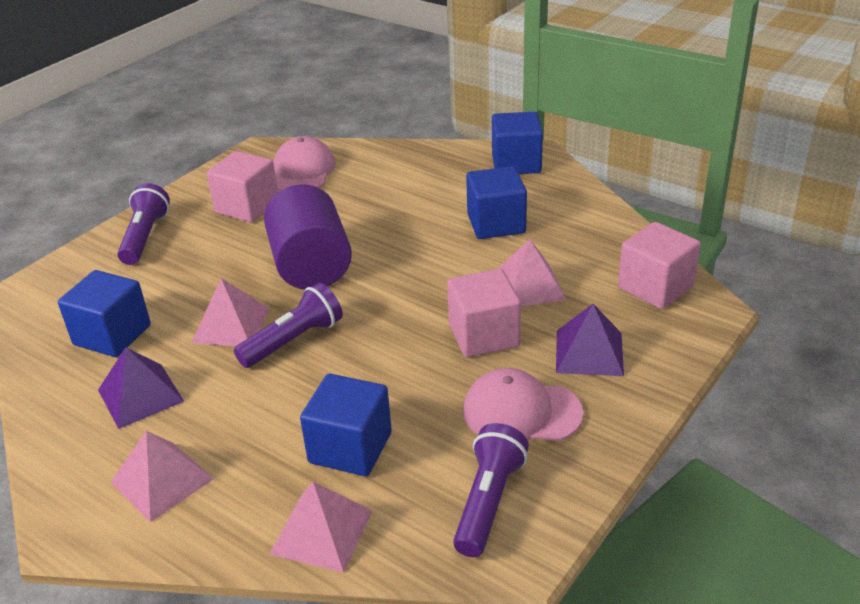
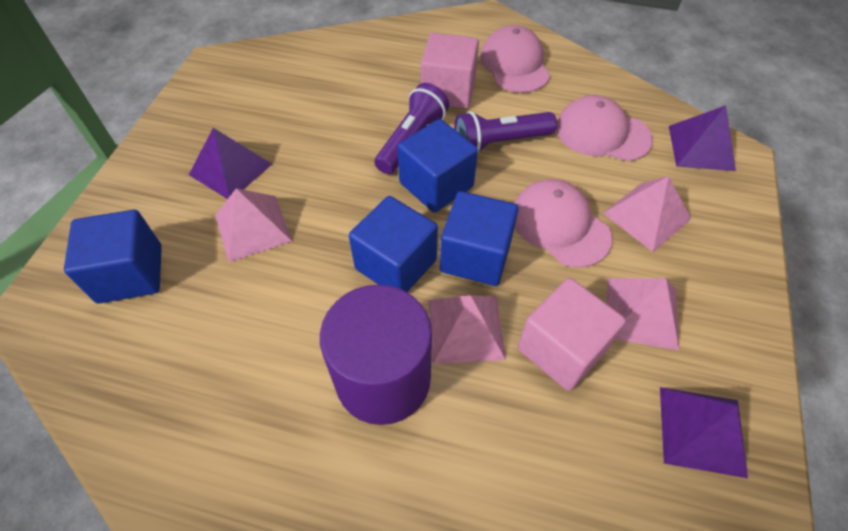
pink cap: [273,136,335,191] [463,368,583,441] = 2 -> [480,25,550,93] [514,179,612,267] [556,95,653,161] = 3
pink cube: [207,151,278,222] [447,269,521,357] [618,222,701,309] = 3 -> [421,33,479,109] [518,278,626,391] = 2
purple flashlight: [117,183,170,265] [234,283,343,368] [453,423,529,557] = 3 -> [374,83,449,174] [454,111,557,153] = 2
purple pyramid: [98,347,184,429] [556,304,624,376] = 2 -> [189,128,272,199] [660,387,748,478] [669,106,736,171] = 3

